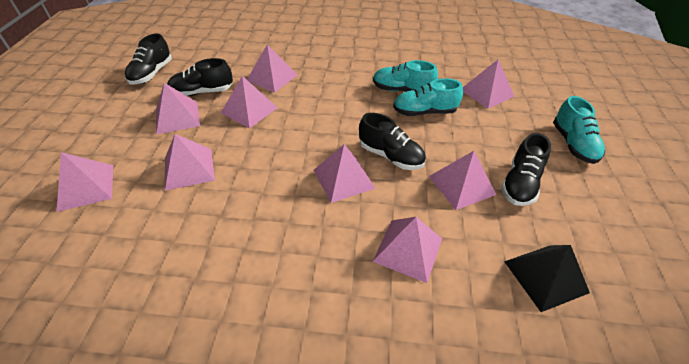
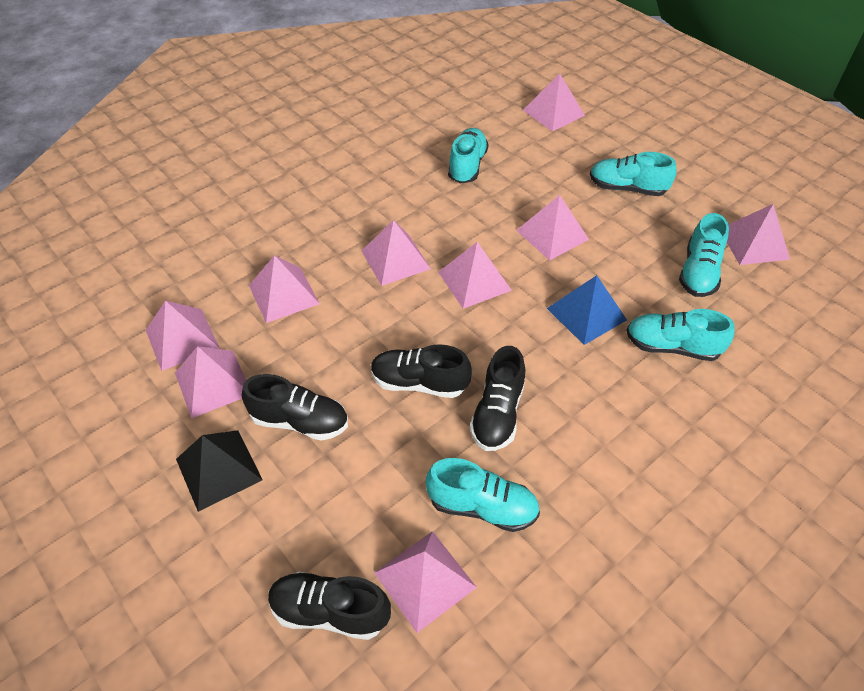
blue pyramid: none = 0 -> [547,275,627,345] = 1
turquoise shoe: [373,60,438,92] [393,78,463,116] [553,96,605,164] = 3 -> [426,458,540,532] [448,128,489,184] [590,152,677,196] [626,309,735,361] [679,213,729,297] = 5

